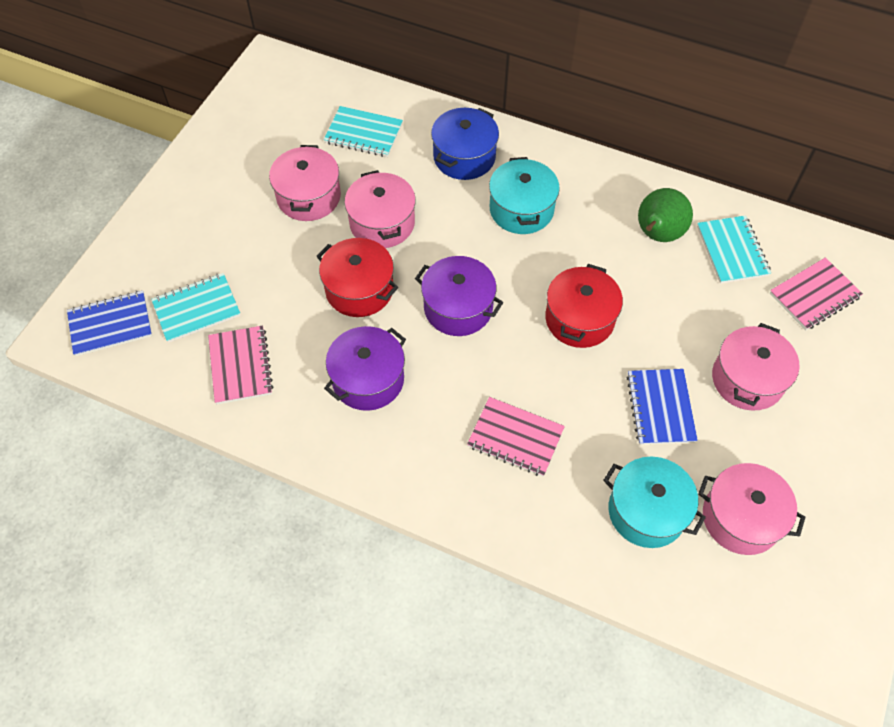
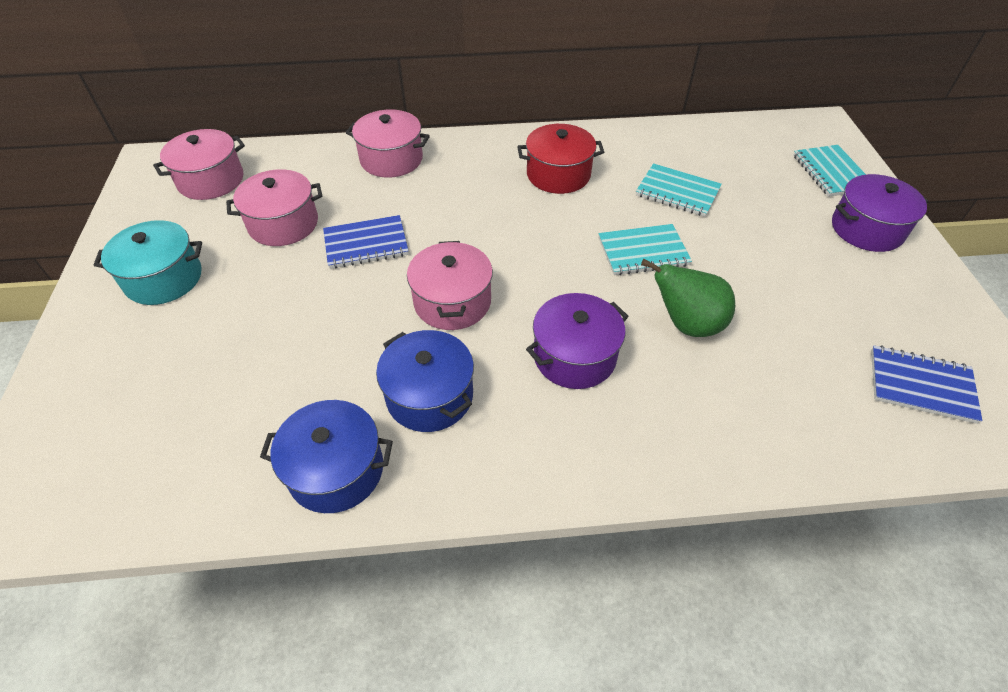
blue pot: [431,108,499,180] = 1 -> [260,400,393,513] [376,330,474,432] = 2
pink notebook: [208,326,273,404] [467,397,565,477] [770,257,863,330] = 3 -> none = 0
red pot: [316,238,398,317] [545,264,623,348] = 2 -> [517,124,604,194] = 1
turquoise pot: [489,157,560,234] [603,457,706,548] = 2 -> [93,220,202,305] = 1

